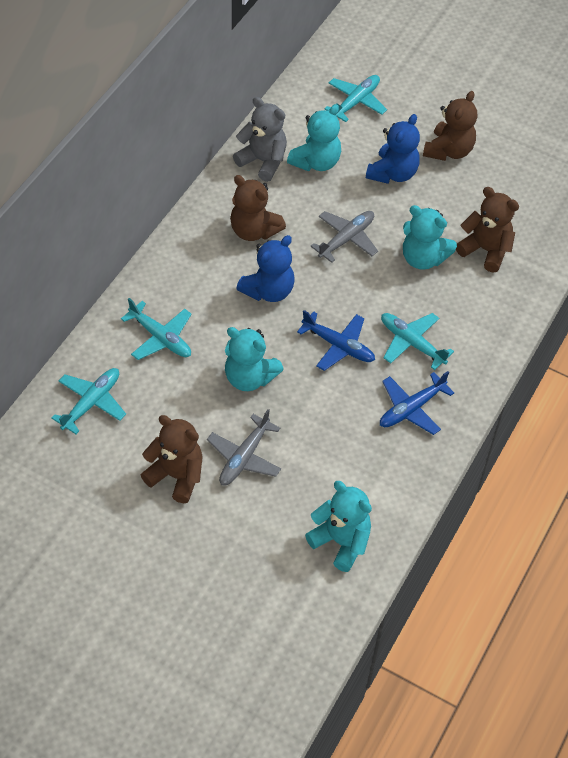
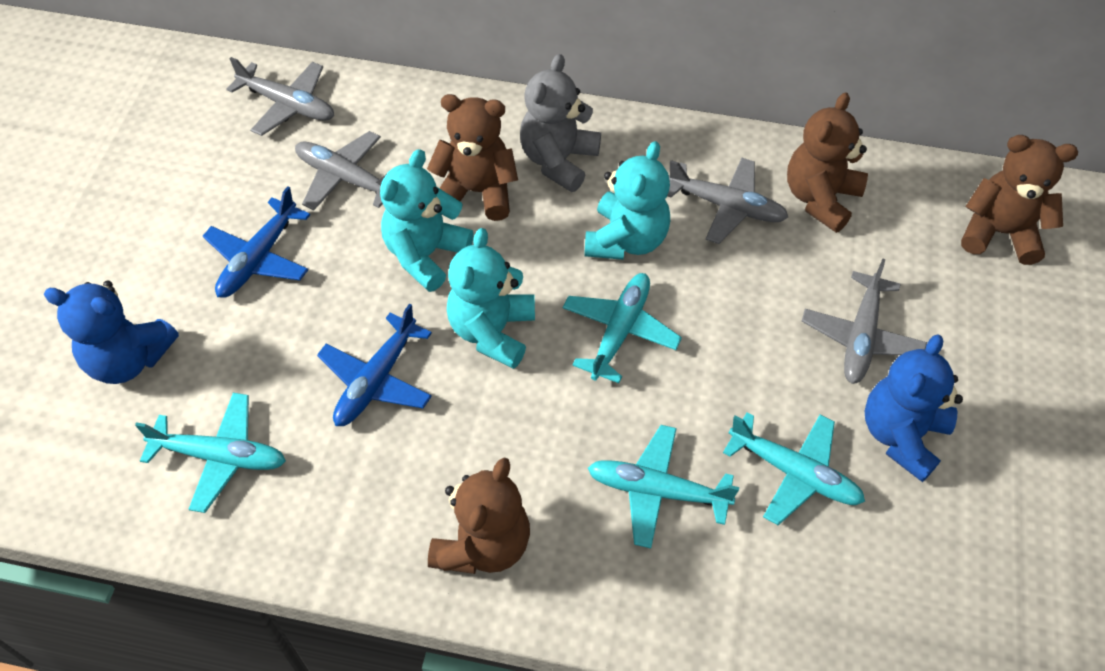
grey plane: [207,409,281,486] [310,211,378,263] = 2 -> [226,57,334,136] [295,131,386,211] [667,158,788,244] [801,259,927,384] = 4
turquoise teddy bear: [225,327,284,391] [287,104,341,171] [305,481,372,572] [403,205,457,270] = 4 -> [380,149,474,292] [447,228,535,369] [584,141,670,260] = 3

